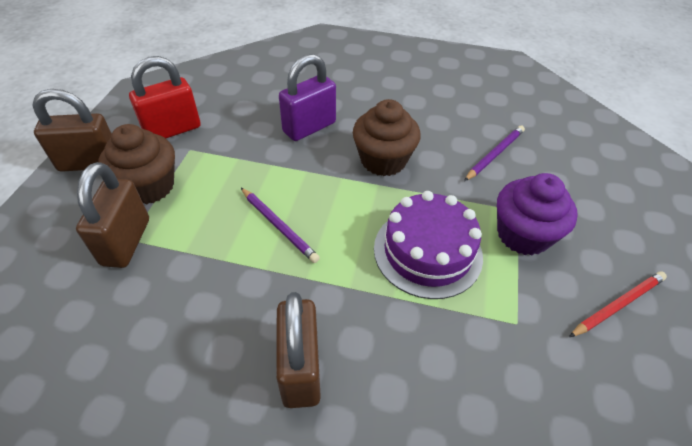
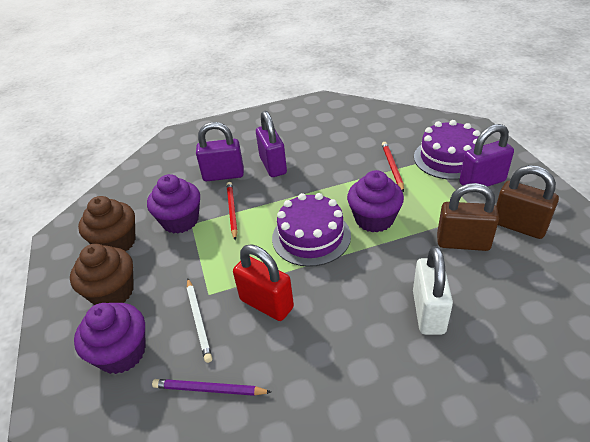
brown padlock: [32,89,112,172] [76,162,149,268] [276,292,321,408] = 3 -> [437,183,499,251] [496,165,559,239] = 2
purple cake: [374,191,483,299] = 1 -> [272,193,351,267] [414,120,481,180] = 2
purple cupcake: [497,173,578,255] = 1 -> [74,303,145,374] [147,174,200,234] [347,170,404,233] = 3
purple padlock: [279,54,336,141] = 1 -> [196,122,244,181] [256,111,287,177] [459,124,514,187] = 3
purple pencil: [241,188,320,263] [464,125,525,181] = 2 -> [152,379,271,396] = 1
red pencil: [569,271,667,337] = 1 -> [227,182,237,240] [382,142,404,192] = 2
white padlock: none = 0 -> [413,246,453,335] = 1
white pencil: none = 0 -> [187,278,212,363] = 1

